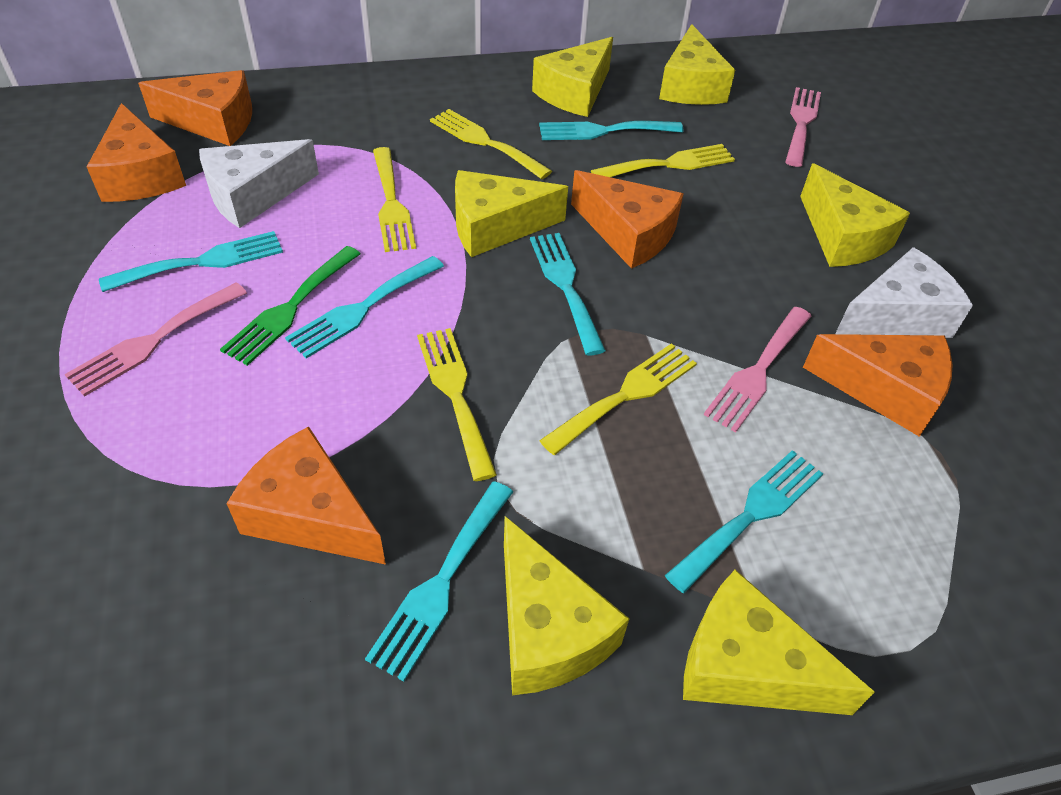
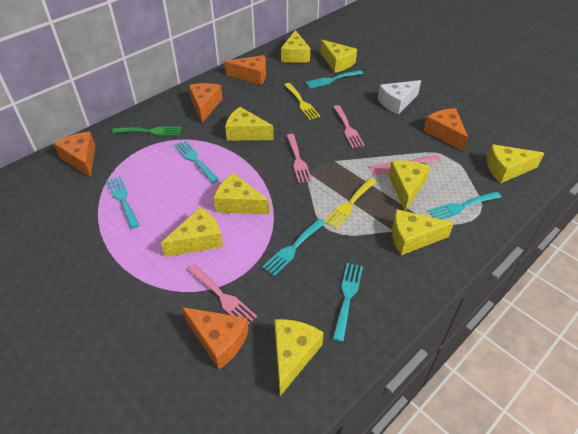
pink fork: [64,282,247,397] [704,307,811,432] [785,87,821,167] = 3 -> [187,265,257,324] [286,134,312,183] [333,105,365,148] [369,155,441,176] = 4
white cheese: [199,139,319,228] [835,247,973,338] = 2 -> [378,80,421,115] = 1
yellow cheese: [455,170,568,257] [504,516,629,695] [532,37,613,117] [659,24,735,105] [683,570,875,715] [800,163,910,267] = 6 -> [161,207,223,257] [214,173,270,214] [225,107,274,140] [274,319,324,396] [281,30,310,63] [320,40,357,73] [388,161,430,211] [392,209,454,255] [487,144,544,183] = 9
yellow fork: [373,147,416,252] [417,328,497,481] [430,109,552,179] [539,343,697,455] [591,144,735,177] = 5 -> [284,83,320,120] [324,178,376,229] = 2

